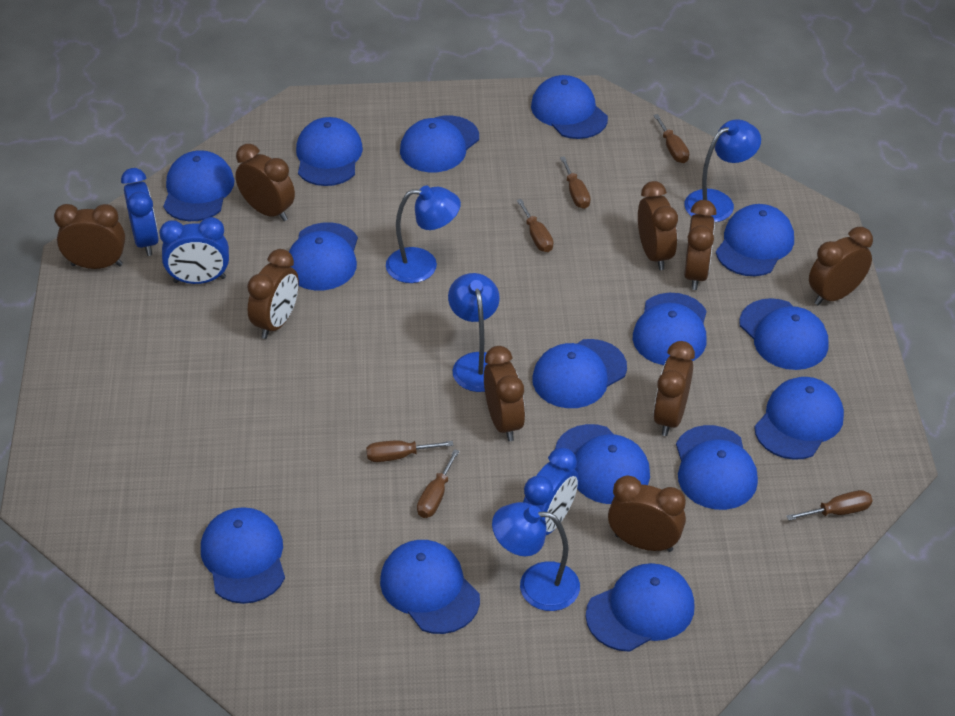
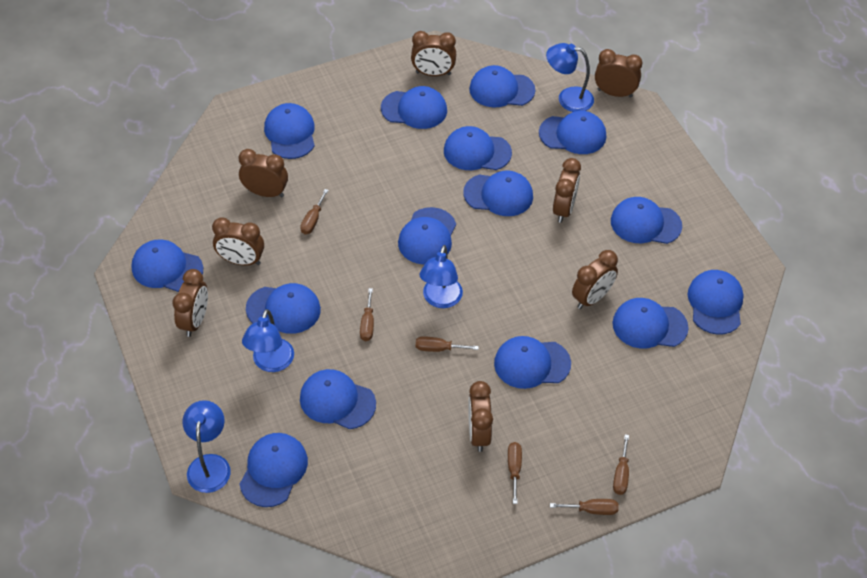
blue clock: [121,168,159,256] [159,217,229,284] [523,447,579,535] = 3 -> none = 0
brown clock: [54,204,125,269] [235,144,295,221] [247,249,299,339] [484,346,525,441] [608,476,686,552] [638,181,678,270] [653,341,695,436] [684,200,717,290] [809,227,873,306] = 9 -> [173,269,208,337] [212,217,264,265] [239,149,288,197] [411,31,456,76] [468,381,493,452] [553,158,581,223] [572,250,618,309] [595,49,642,98] = 8

